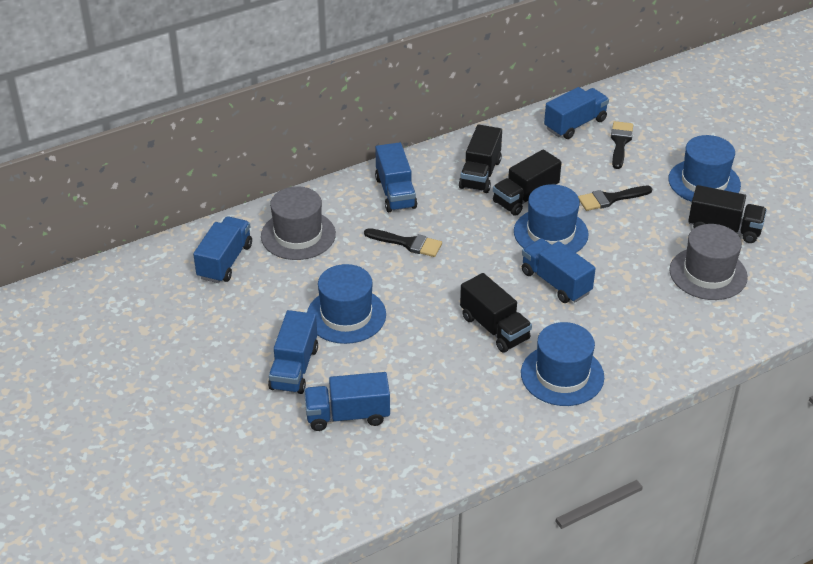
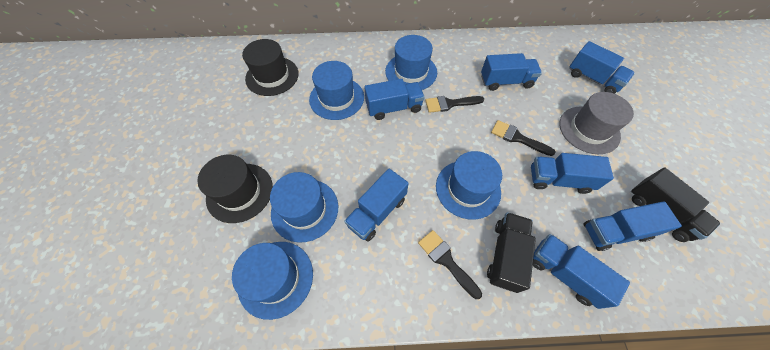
black hat: none = 0 -> [197,155,273,223] [242,39,299,96] = 2
black truck: [459,124,502,193] [460,273,532,353] [493,149,562,216] [688,185,767,243] = 4 -> [487,212,536,293] [631,167,720,242] = 2
blue hat: [307,264,386,344] [514,184,589,253] [521,322,604,406] [668,135,741,202] = 4 -> [232,242,313,320] [270,172,338,243] [309,61,364,120] [385,35,437,90] [436,151,502,220] = 5
blue truck: [193,216,252,283] [268,310,318,394] [304,372,390,431] [375,142,417,212] [522,238,596,303] [544,87,609,139] = 6 -> [344,169,409,242] [364,79,425,120] [481,53,542,91] [531,153,614,194] [533,234,630,309] [569,41,635,94] [583,201,682,251] = 7
grey hat: [261,186,336,260] [669,224,748,300] = 2 -> [559,92,634,154] = 1

